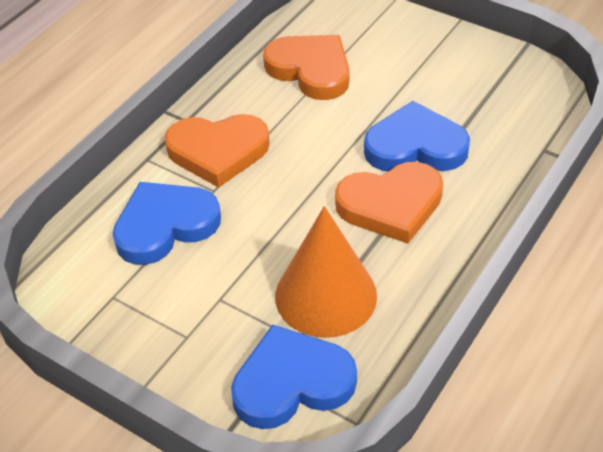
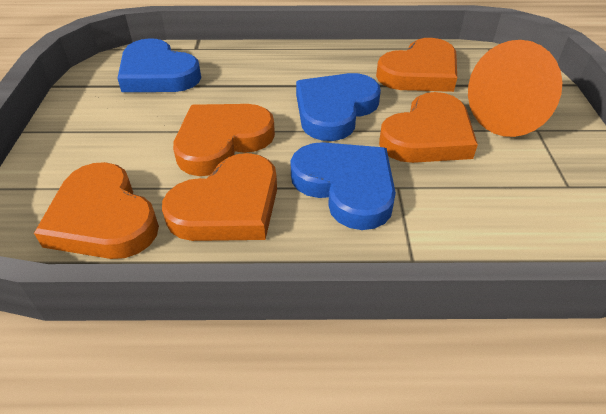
orange heart: [165,114,270,188] [263,35,349,100] [335,162,443,244] = 3 -> [34,162,159,259] [162,153,277,241] [173,104,275,176] [376,38,457,92] [379,92,478,163] = 5

